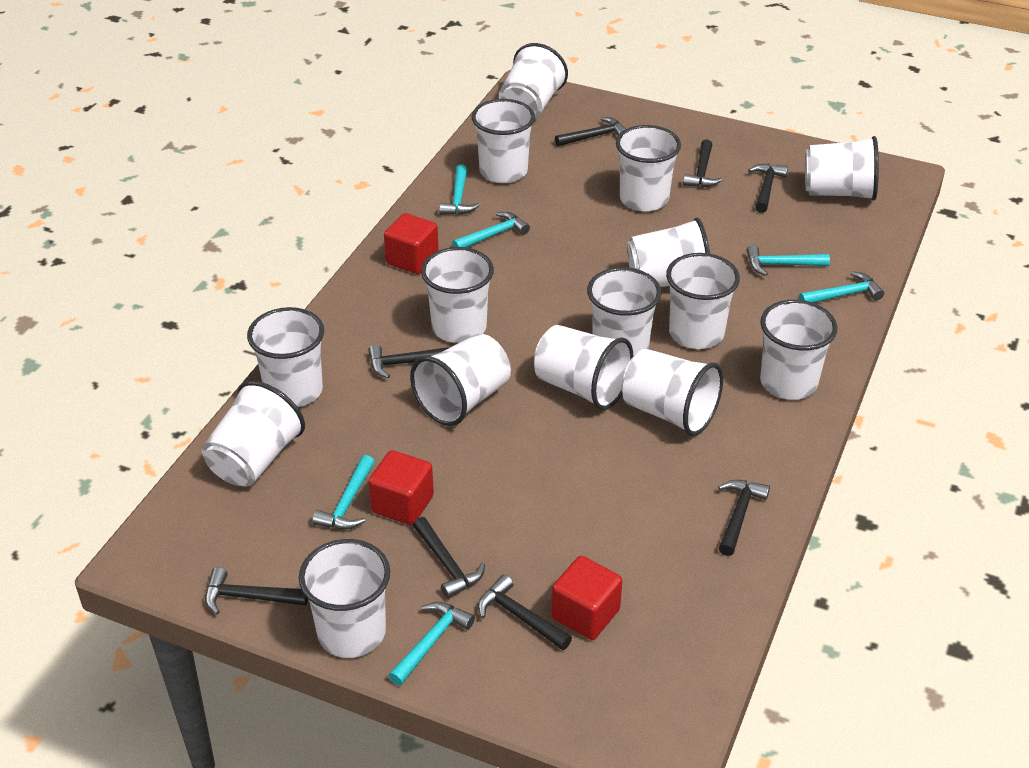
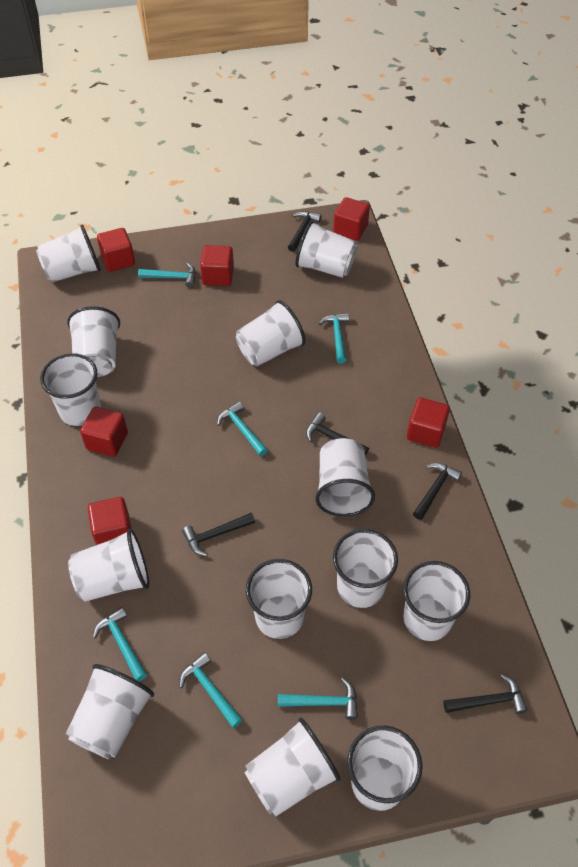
black hammer: [205,567,308,614] [368,344,450,378] [413,517,485,599] [478,574,572,650] [555,117,626,146] [683,139,723,187] [718,480,770,556] [748,164,788,213] = 8 -> [182,513,255,556] [288,211,322,252] [306,412,369,456] [413,463,462,520] [443,674,528,714] = 5
red cube: [368,450,434,525] [384,213,439,274] [551,556,622,640] = 3 -> [80,407,128,457] [88,497,132,545] [97,228,135,272] [200,245,234,286] [333,197,370,241] [407,397,450,448] = 6
white cup: [202,381,305,486] [247,307,324,407] [299,539,390,658] [410,334,511,426] [421,247,494,343] [472,99,535,183] [499,43,568,119] [534,325,633,410] [587,267,661,357] [616,125,681,211] [622,349,723,436] [627,218,710,287] [666,253,740,349] [760,300,837,400] [805,136,879,201] = 15 -> [36,225,101,282] [40,354,101,426] [66,664,154,759] [67,306,120,377] [68,529,149,602] [236,300,306,366] [244,718,341,816] [246,559,312,639] [295,221,358,278] [315,438,375,516] [333,529,398,608] [347,726,423,811] [403,561,470,641] = 13

